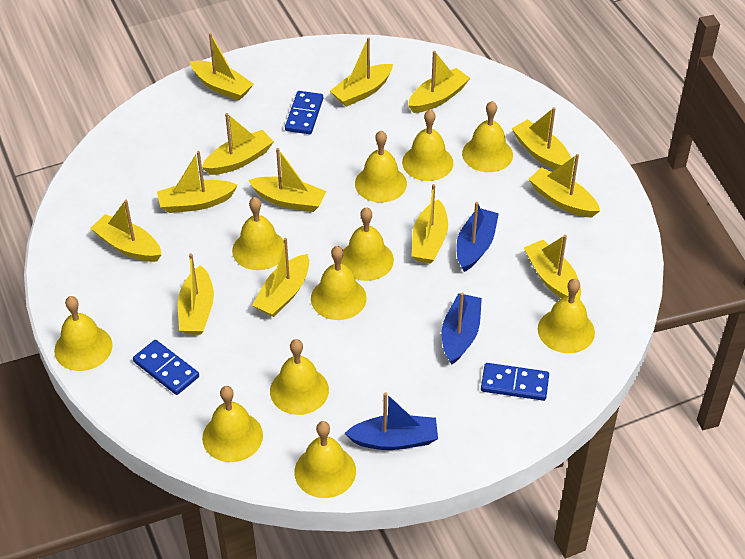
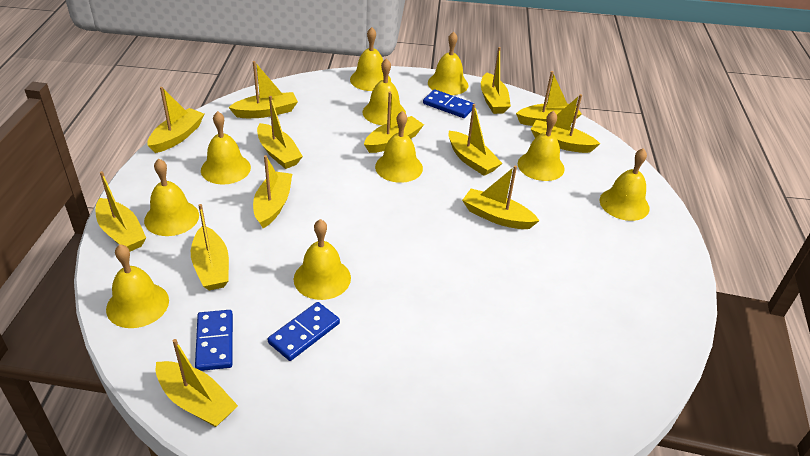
blue boat: [345,392,438,450] [442,293,482,365] [456,202,499,272] = 3 -> none = 0
yellow bell: [54,296,112,371] [202,386,263,462] [232,197,284,270] [270,339,329,415] [294,421,356,498] [311,246,367,320] [341,207,394,281] [355,130,407,202] [402,109,454,181] [462,101,513,172] [538,279,595,353] = 11 -> [106,244,169,328] [144,159,199,236] [201,111,251,184] [294,219,351,300] [350,27,391,91] [363,58,406,125] [375,111,423,183] [428,32,469,95] [518,111,565,181] [600,148,649,221] = 10

